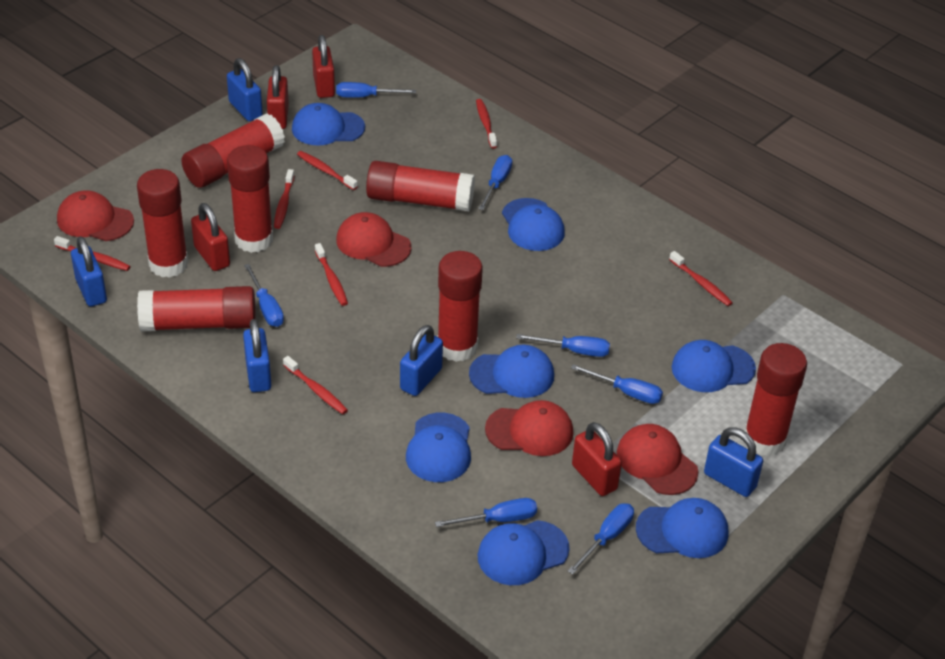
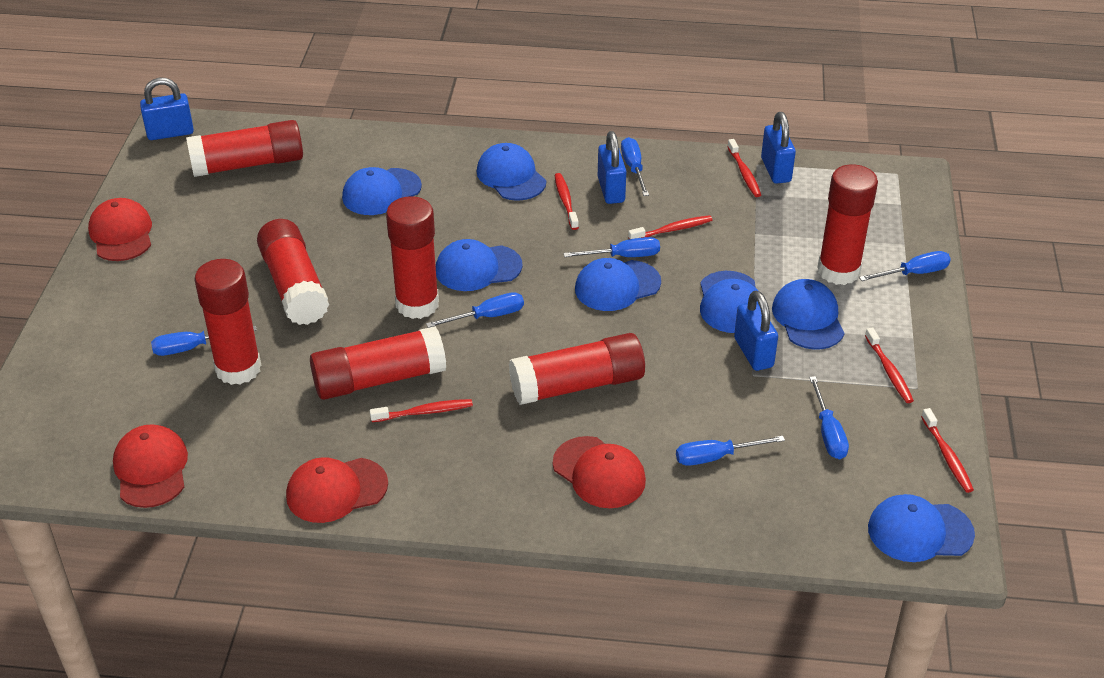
blue padlock: [71,236,107,307] [227,58,263,121] [243,319,272,392] [400,325,443,396] [704,427,763,497] = 5 -> [140,78,194,140] [598,131,627,204] [734,291,778,371] [761,112,796,184] = 4
red padlock: [191,203,230,271] [267,65,289,129] [312,35,335,98] [572,422,622,496] = 4 -> none = 0
red toothbrush: [54,236,131,271] [274,169,294,229] [283,356,348,414] [297,151,358,190] [315,243,348,306] [476,99,497,149] [669,251,733,306] = 7 -> [370,399,473,422] [554,173,579,230] [628,215,712,239] [727,139,761,197] [865,327,914,403] [921,408,974,493] = 6

